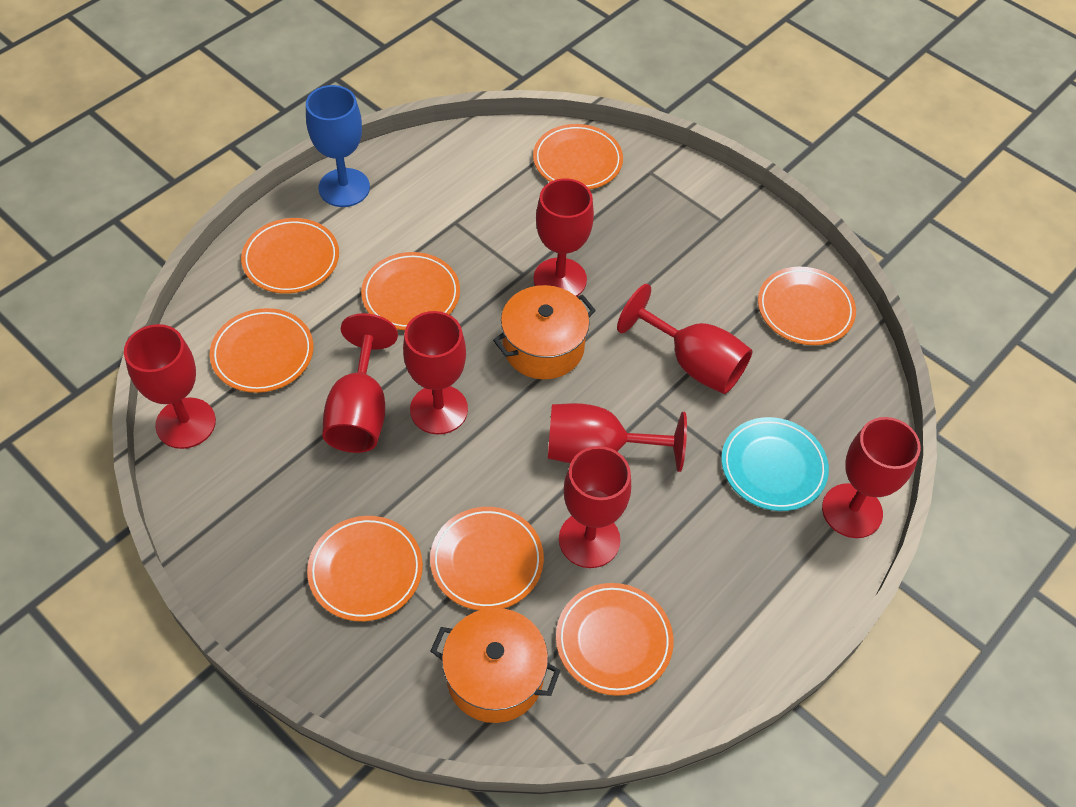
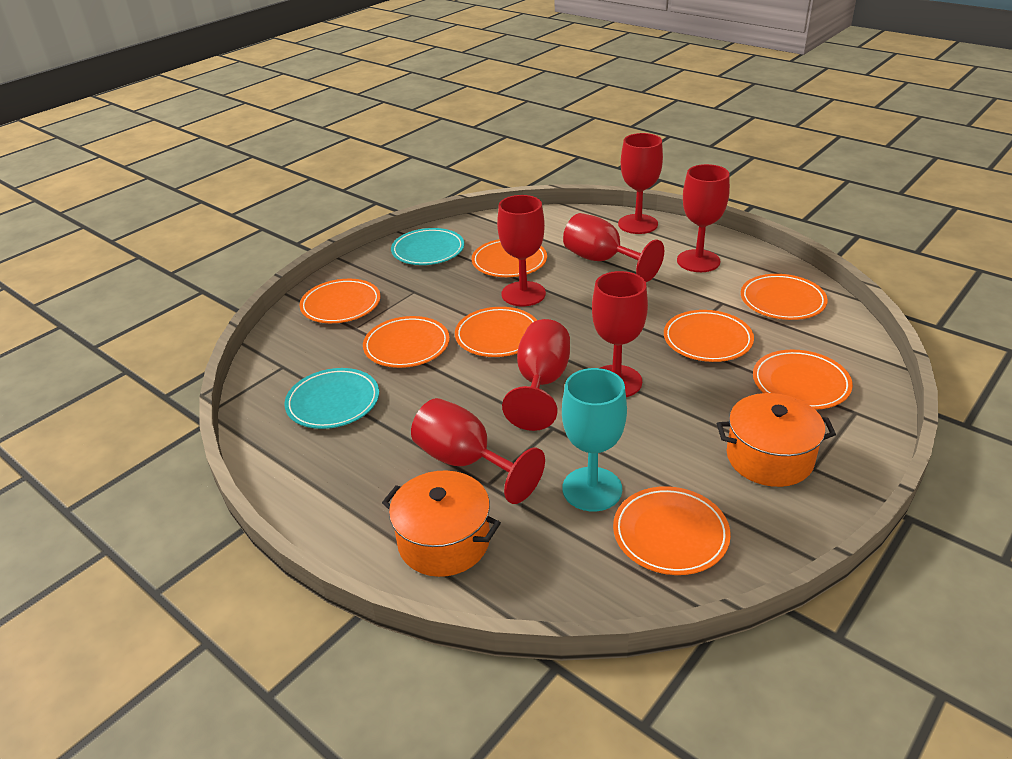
blue goblet: [306,85,370,207] = 1 -> none = 0
red goblet: [124,324,216,449] [322,313,398,453] [403,311,468,434] [533,178,594,296] [548,403,687,472] [559,446,631,568] [617,284,753,394] [822,417,921,538] = 8 -> [411,398,545,504] [497,195,546,306] [502,319,570,431] [563,213,664,282] [592,271,648,397] [618,133,663,234] [677,164,730,272] = 7
turquoise goblet: none = 0 -> [562,368,627,511] = 1
turquoise plate: [721,417,829,511] = 1 -> [284,368,379,429] [391,228,464,265] = 2

